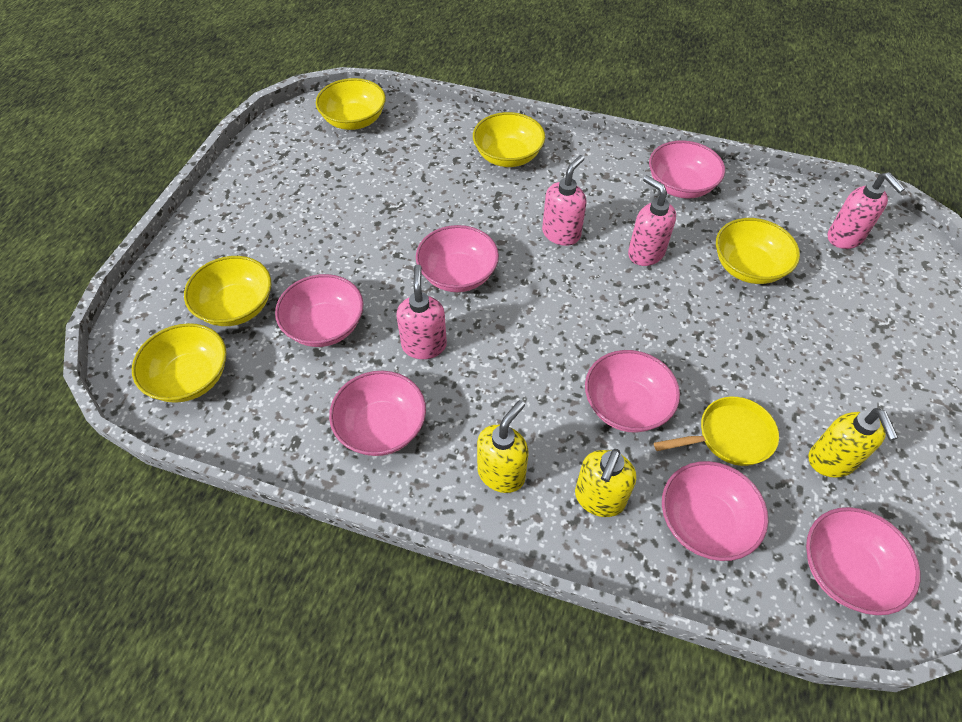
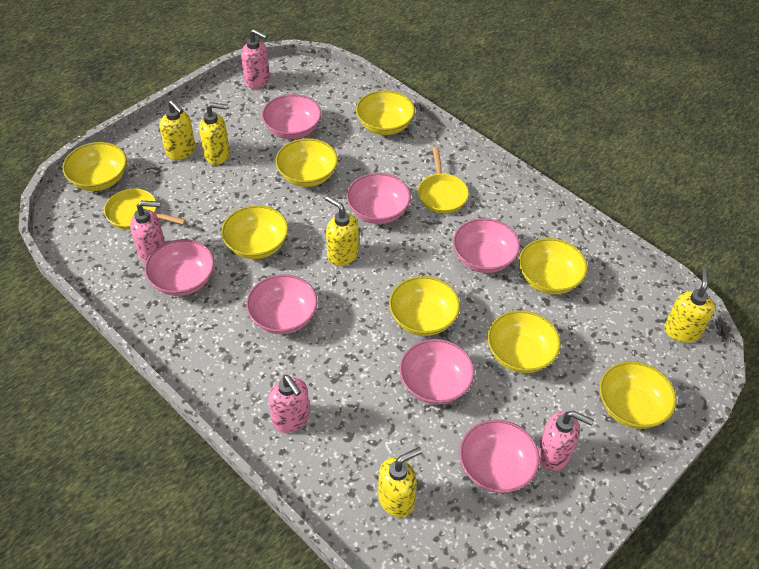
yellow bowl: [132,323,226,403] [184,256,271,326] [316,78,386,130] [473,112,545,167] [716,218,800,284] = 5 -> [63,142,127,191] [221,205,288,259] [275,138,338,187] [356,90,415,135] [389,276,460,336] [487,310,561,373] [519,238,587,294] [599,361,677,429] = 8
yellow pan: [654,397,779,466] = 1 -> [104,189,186,229] [418,147,469,213] = 2
yellow soap dispenser: [477,400,529,493] [575,449,636,517] [809,408,898,478] = 3 -> [160,100,196,160] [199,102,230,165] [325,196,359,266] [378,447,422,517] [665,268,715,343] = 5

